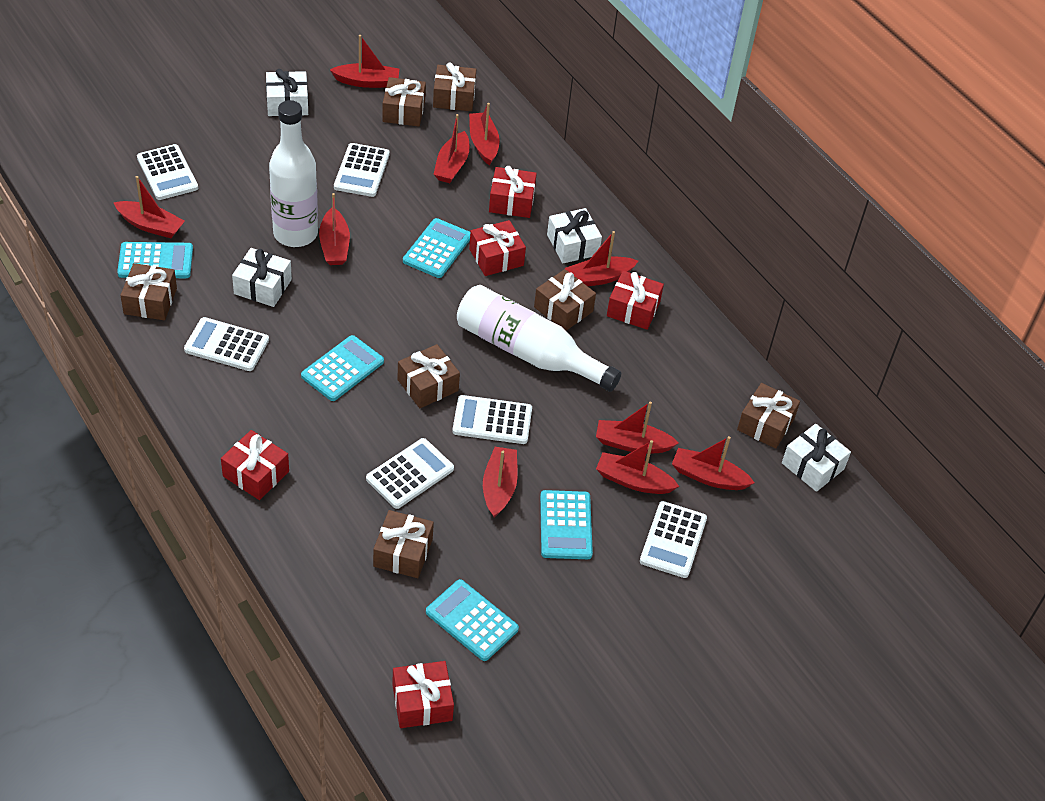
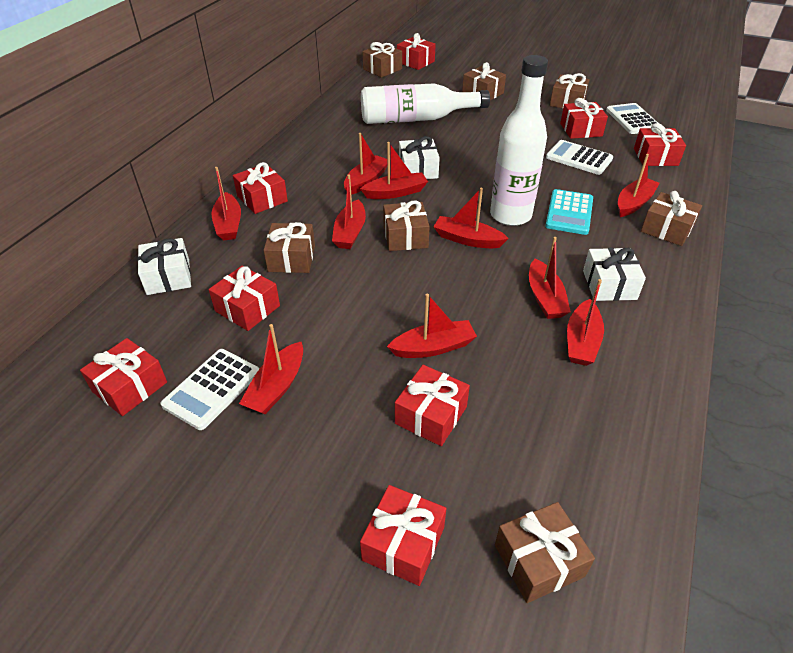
red gift: [221,430,289,500] [392,661,454,728] [469,220,526,276] [489,166,537,218] [607,271,664,330] = 5 -> [80,338,167,416] [209,266,280,331] [233,162,288,214] [360,485,446,586] [395,365,470,446] [397,33,436,70] [560,98,608,139] [634,123,686,166] = 8
turquoise calculator: [117,242,193,278] [301,335,384,401] [403,218,470,278] [426,579,519,661] [540,490,593,559] = 5 -> [545,189,593,235] = 1
white calculator: [137,144,198,200] [184,317,269,371] [334,143,390,197] [366,438,454,509] [452,395,532,444] [640,501,707,578] = 6 -> [161,349,259,430] [546,140,613,175] [606,103,658,134] = 3
white gift: [232,248,292,307] [266,69,308,116] [547,208,602,263] [782,424,851,492] = 4 -> [137,238,191,295] [399,136,440,179] [583,248,646,301] = 3

